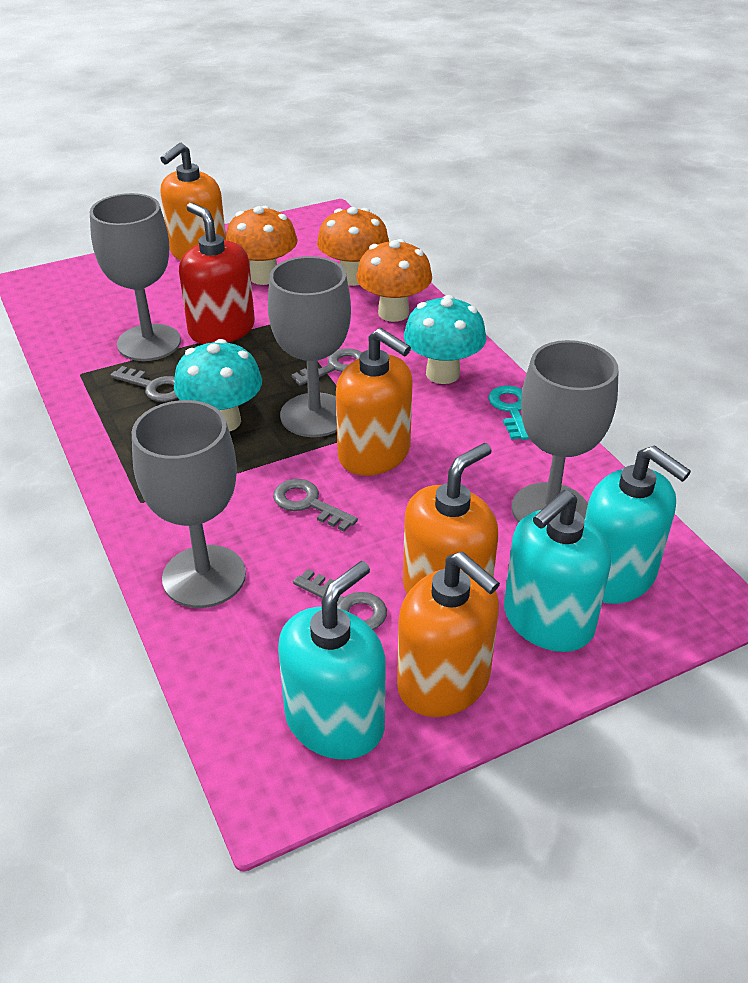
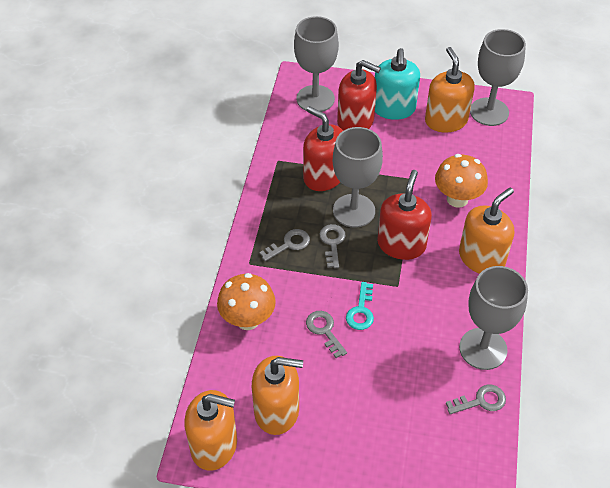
orange mushroom: [226,206,298,285] [317,207,389,286] [356,239,432,322] = 3 -> [217,273,276,330] [435,154,488,208] = 2
red soap dispenser: [179,203,255,344] = 1 -> [303,106,343,191] [337,60,381,131] [377,170,432,260] = 3
turquoise mushroom: [174,339,262,432] [404,295,487,384] = 2 -> none = 0
turquoise soap dispenser: [278,561,386,760] [504,490,611,652] [585,445,691,604] = 3 -> [375,48,420,120] = 1

